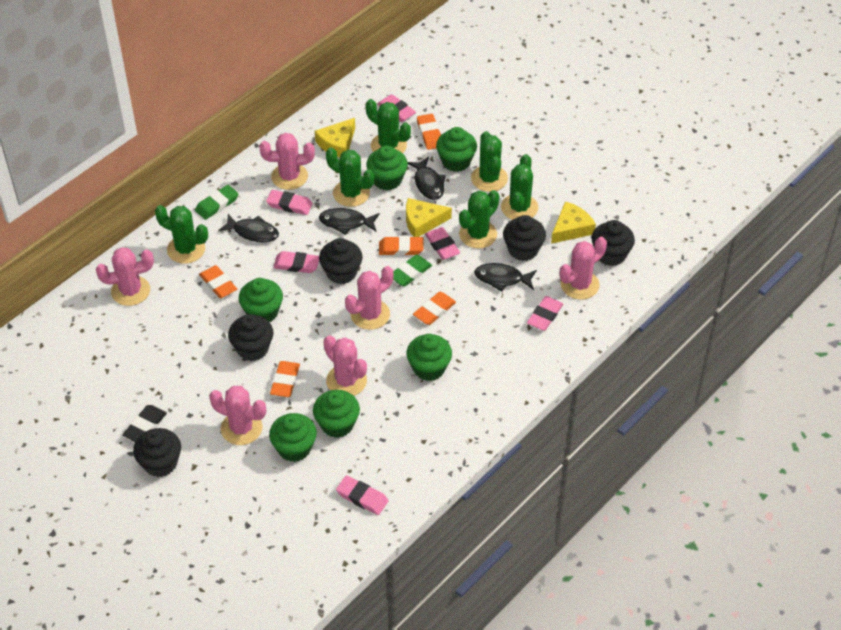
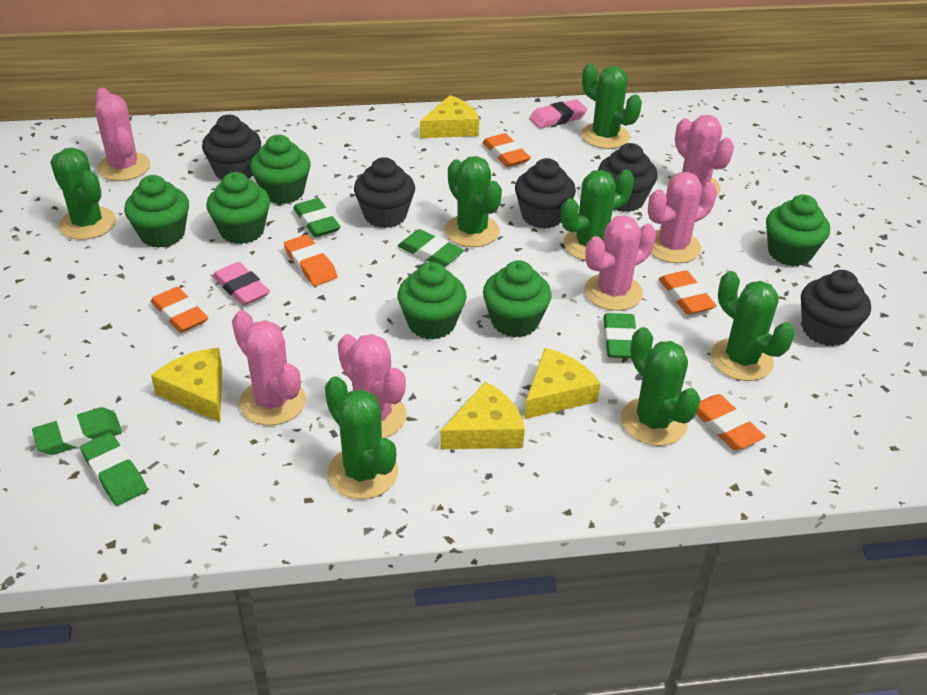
black eraser: [122,405,167,442] = 1 -> none = 0
black fish: [218,214,279,243] [319,208,380,235] [408,157,446,200] [474,263,537,292] = 4 -> none = 0
green cactus: [155,205,208,264] [326,147,375,207] [366,99,411,153] [459,190,499,248] [471,131,508,192] [501,154,538,220] = 6 -> [50,148,116,240] [325,377,398,499] [445,156,502,247] [561,169,634,261] [581,63,642,149] [621,327,701,446] [711,271,795,381] = 7
green eraser: [195,185,238,220] [393,255,432,287] = 2 -> [32,407,122,455] [80,433,147,506] [293,198,341,237] [398,229,464,267] [604,313,637,358] = 5
pink eraser: [266,190,313,215] [273,251,319,273] [336,475,389,515] [377,94,416,122] [425,227,460,260] [527,296,563,331] = 6 -> [213,262,270,306] [529,99,588,129] = 2
yellow cheese: [315,118,355,157] [406,198,452,237] [551,201,596,244] = 3 -> [151,348,222,422] [420,95,479,138] [440,382,525,449] [524,348,601,419] = 4

